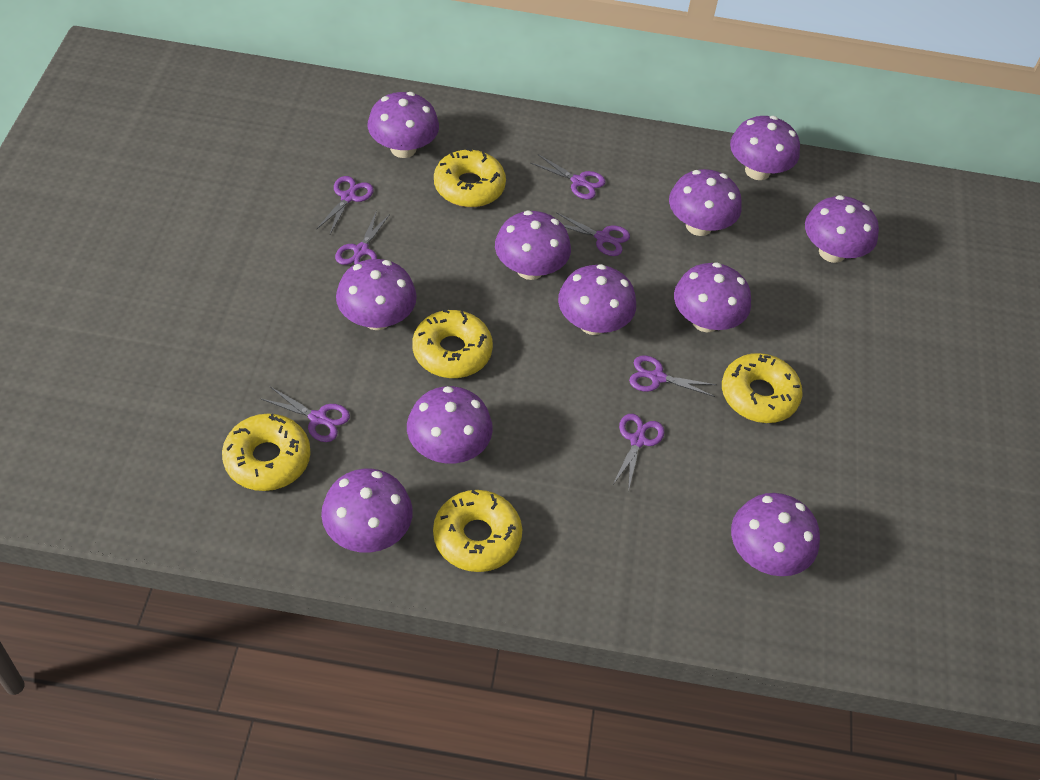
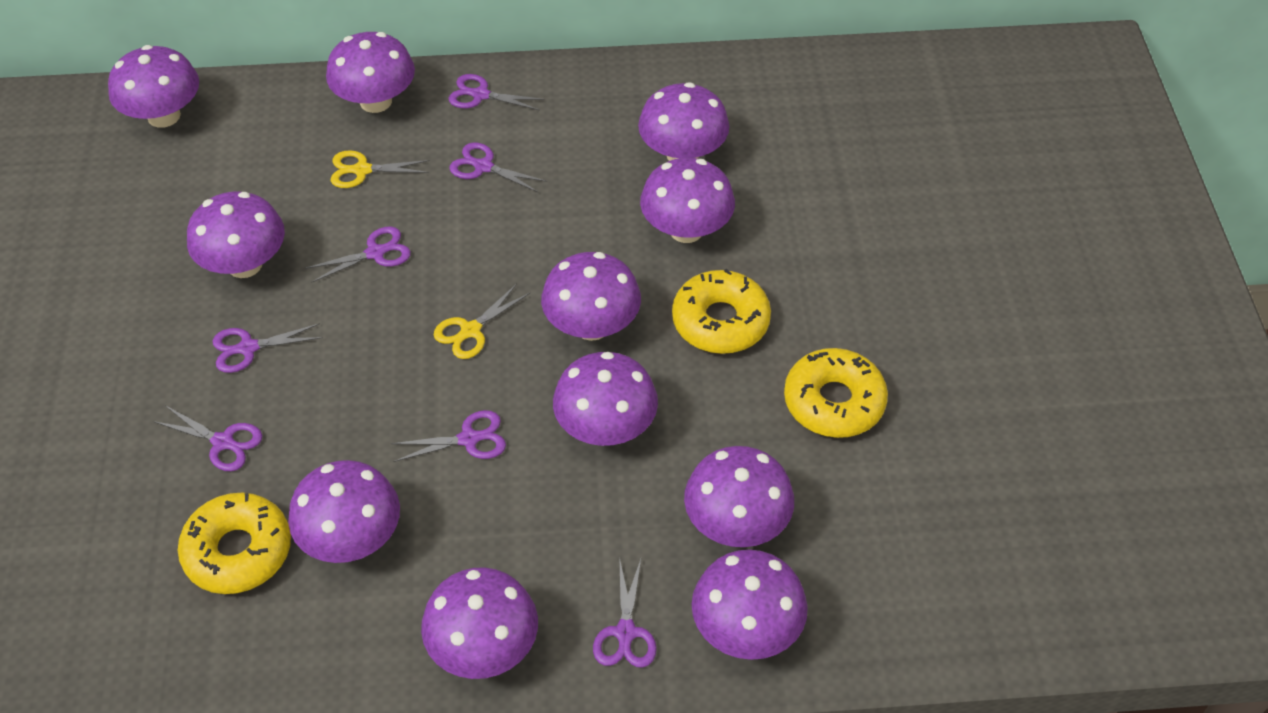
yellow donut: [222,414,311,491] [412,309,493,378] [433,490,522,572] [434,148,506,207] [722,353,803,423] = 5 -> [178,493,291,594] [672,269,771,354] [784,348,888,438] = 3
yellow scissors: none = 0 -> [331,150,430,188] [434,284,530,359] = 2

